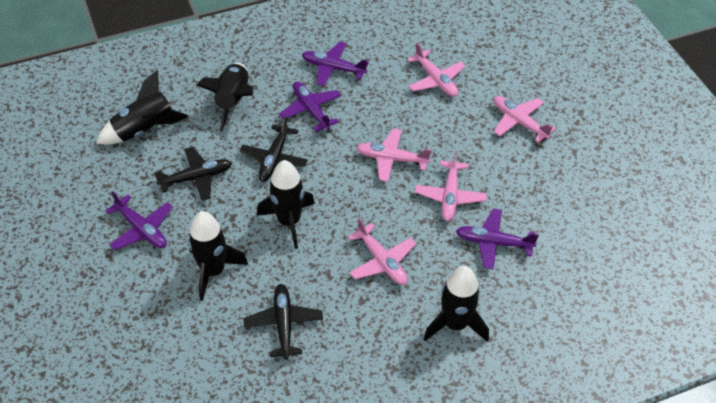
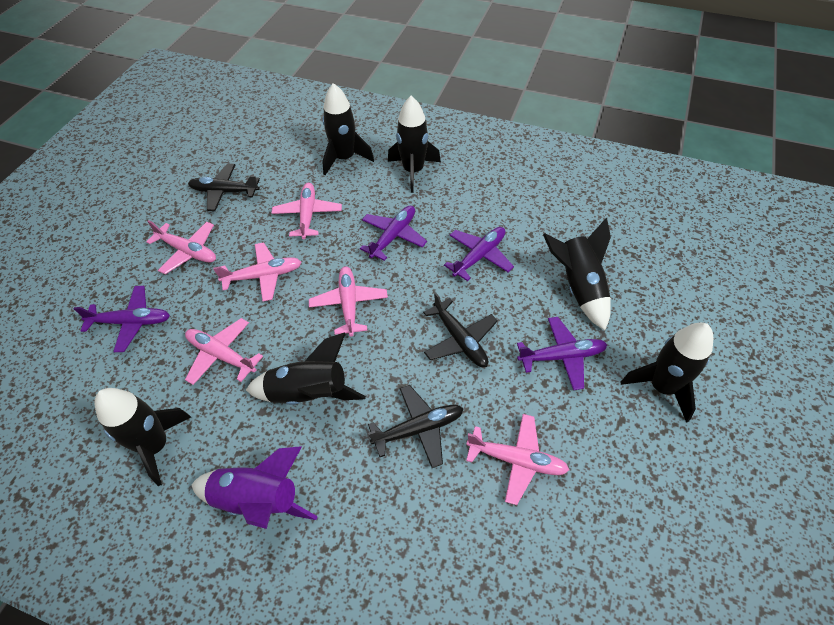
black rocket: [96,70,188,145] [188,211,248,301] [197,63,254,131] [257,160,315,249] [424,266,489,342] = 5 -> [95,388,191,486] [246,333,366,405] [322,83,374,175] [388,96,441,193] [543,218,611,330] [621,323,713,423] = 6
pink plane: [348,218,416,285] [356,128,431,182] [407,43,466,97] [415,151,487,221] [494,96,556,143] = 5 -> [146,220,216,274] [185,318,263,385] [213,242,301,302] [272,183,342,239] [309,266,388,337] [466,414,569,505] = 6
purple rocket: none = 0 -> [191,447,318,529] = 1

